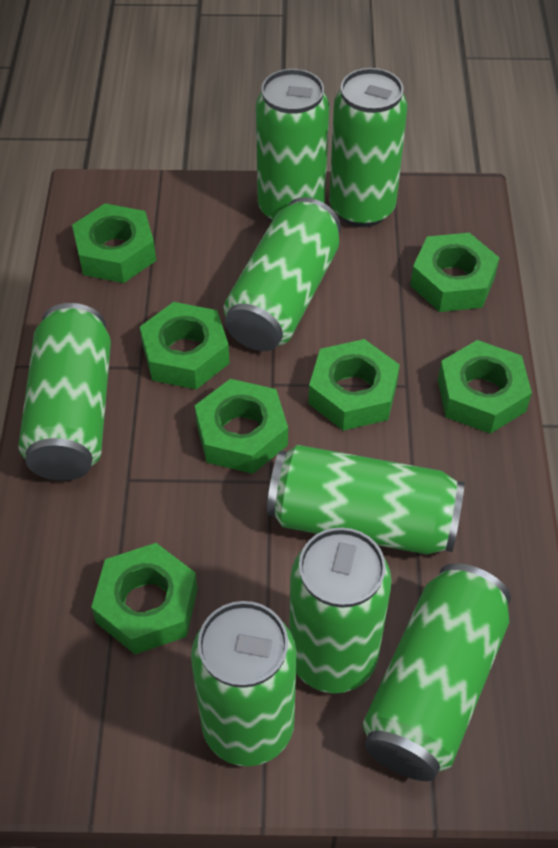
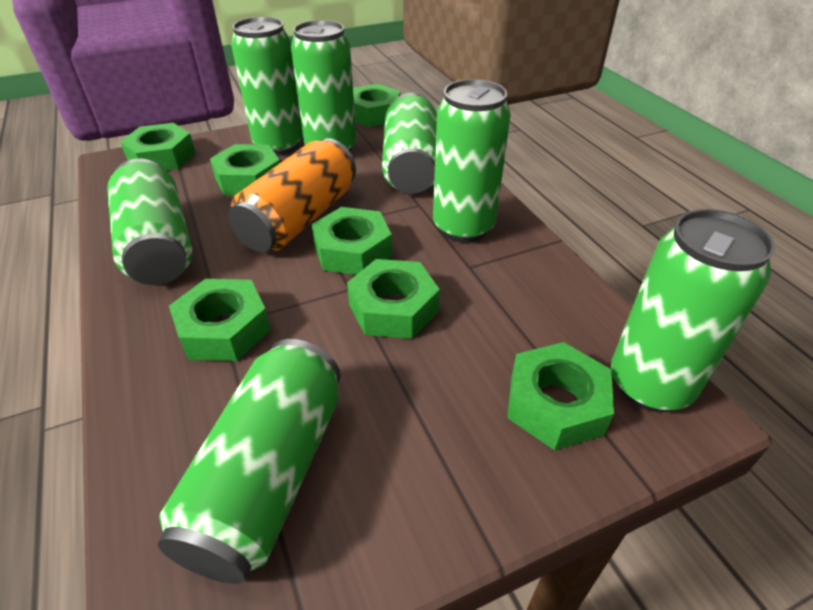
green can: [18,303,111,481] [191,601,297,766] [223,197,341,351] [256,69,329,222] [267,445,465,555] [289,527,392,693] [329,68,407,227] [363,563,511,781] = 8 -> [107,159,193,285] [158,339,341,584] [231,17,303,155] [291,20,357,152] [382,93,437,193] [433,79,511,243] [611,209,775,412] = 7
orange can: none = 0 -> [228,138,356,252] = 1

